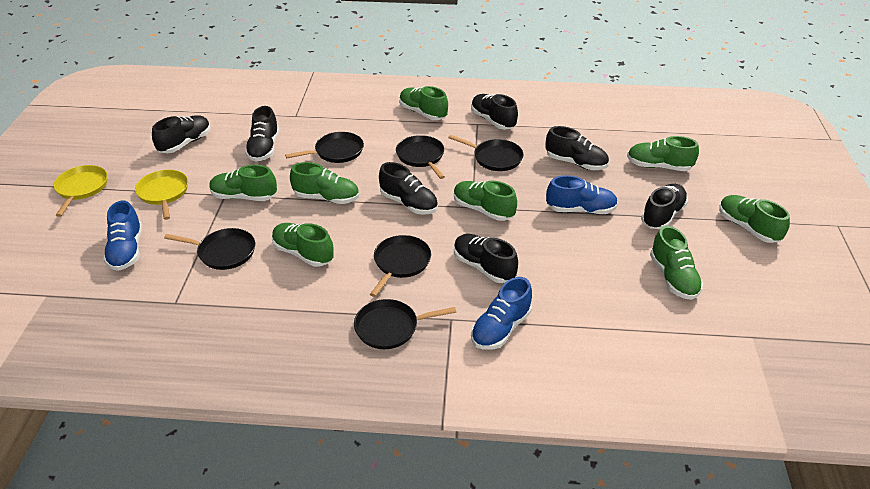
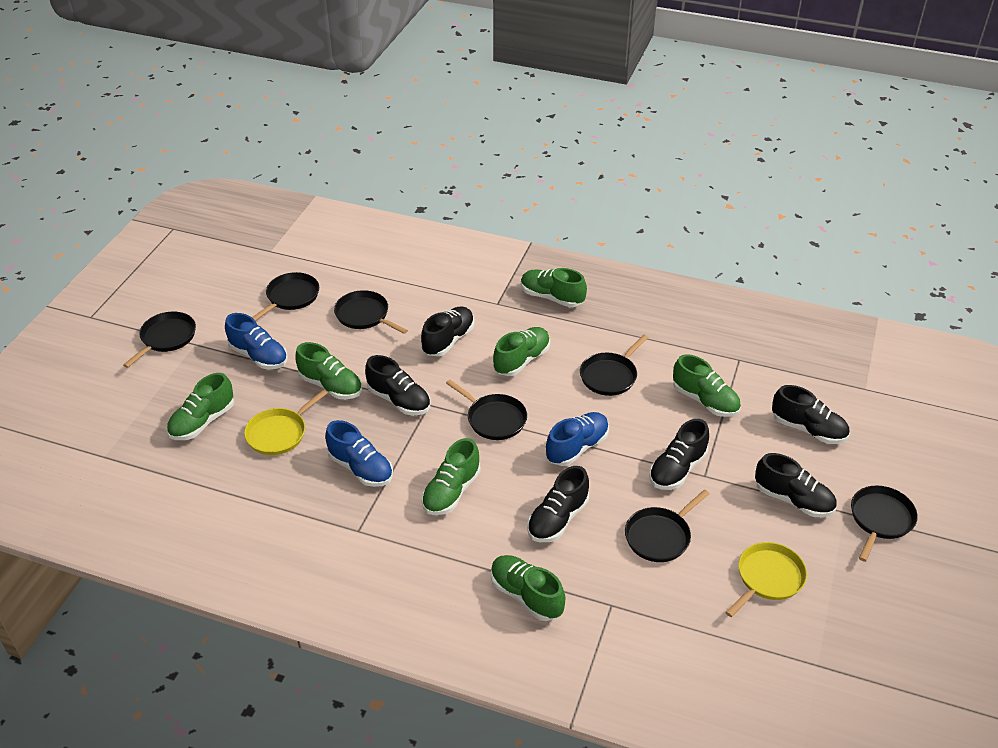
black pan: [164,228,255,270] [285,132,364,163] [354,299,456,349] [370,235,431,297] [396,135,445,179] [448,135,523,171] = 6 -> [123,312,196,368] [252,272,319,321] [334,290,408,334] [446,380,527,440] [580,334,648,396] [625,489,709,562] [851,486,918,562] = 7
black shoe: [152,115,211,153] [245,106,279,162] [379,162,438,215] [454,234,518,283] [471,94,518,130] [545,126,609,170] [641,184,688,229] = 7 -> [365,355,431,415] [421,306,474,356] [527,466,589,542] [649,419,709,490] [755,453,837,517] [772,385,849,444] = 6
green shoe: [209,165,277,201] [272,223,334,267] [290,162,359,204] [399,86,448,120] [454,181,517,221] [627,136,699,171] [650,226,703,300] [719,195,790,243] = 8 -> [167,373,234,440] [295,342,362,399] [421,438,480,515] [491,555,565,621] [493,327,550,376] [521,268,587,307] [673,354,741,417] = 7

